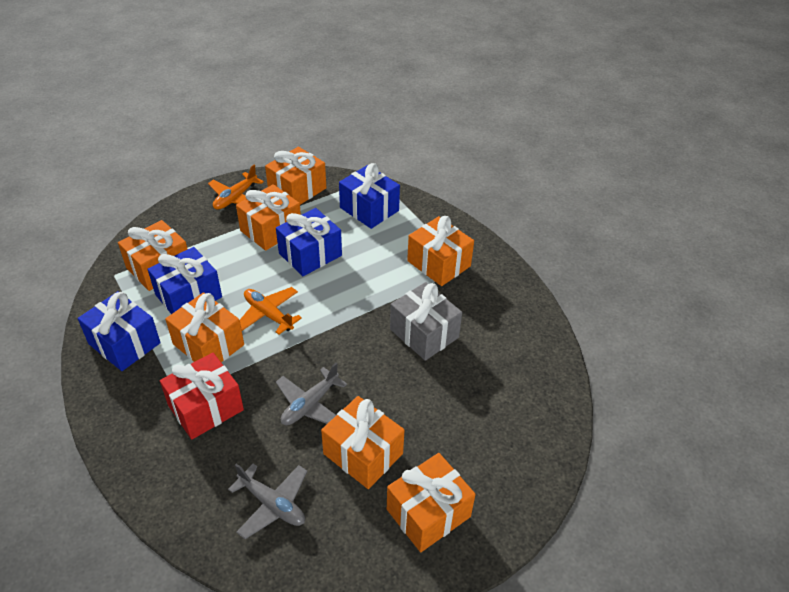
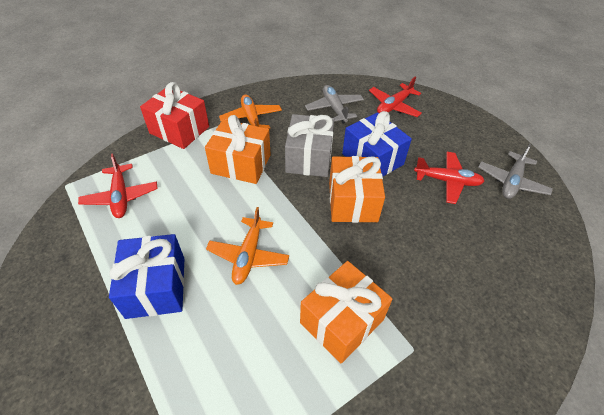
blue gift: [78,291,161,371] [147,247,222,314] [276,208,342,276] [339,163,400,229] = 4 -> [109,234,184,319] [342,111,412,176] = 2
orange gift: [118,220,188,291] [165,292,244,362] [236,184,301,251] [265,147,326,205] [321,396,405,489] [387,453,476,552] [407,216,474,286] = 7 -> [205,115,271,184] [300,261,393,364] [329,156,385,223] = 3
red plane: none = 0 -> [78,154,158,218] [369,76,422,117] [414,152,484,204] = 3

